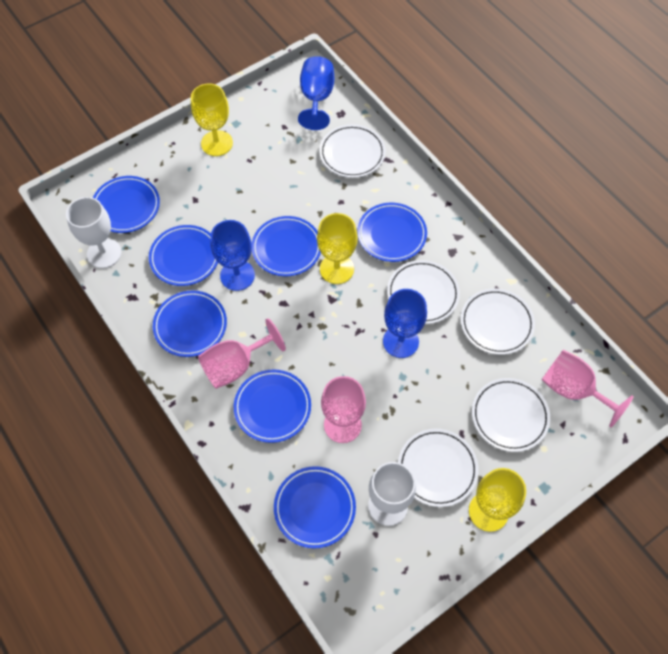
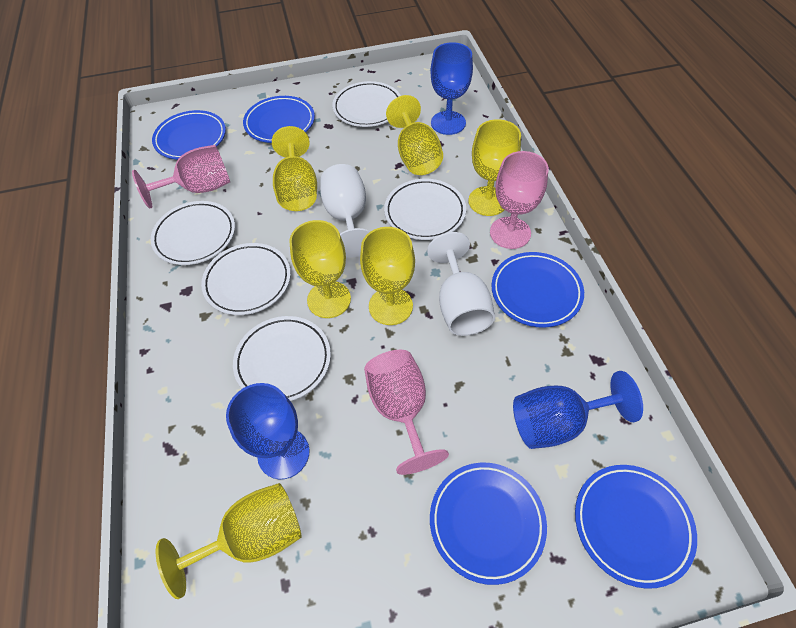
blue plate: [93,176,160,233] [149,225,218,286] [153,291,227,357] [234,370,311,443] [252,216,321,276] [274,466,356,548] [357,203,427,262] = 7 -> [152,110,226,160] [243,96,315,143] [430,463,547,585] [491,252,584,328] [575,465,697,589] = 5
yellow goblet: [191,83,233,156] [317,213,357,284] [469,468,526,532] = 3 -> [156,483,301,599] [272,126,317,211] [289,220,351,318] [360,227,415,325] [386,95,443,175] [468,119,521,216] = 6

